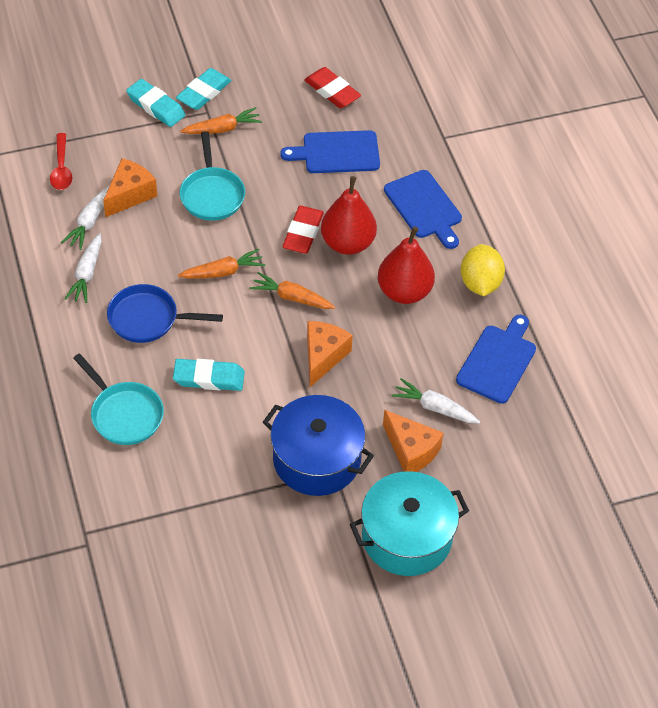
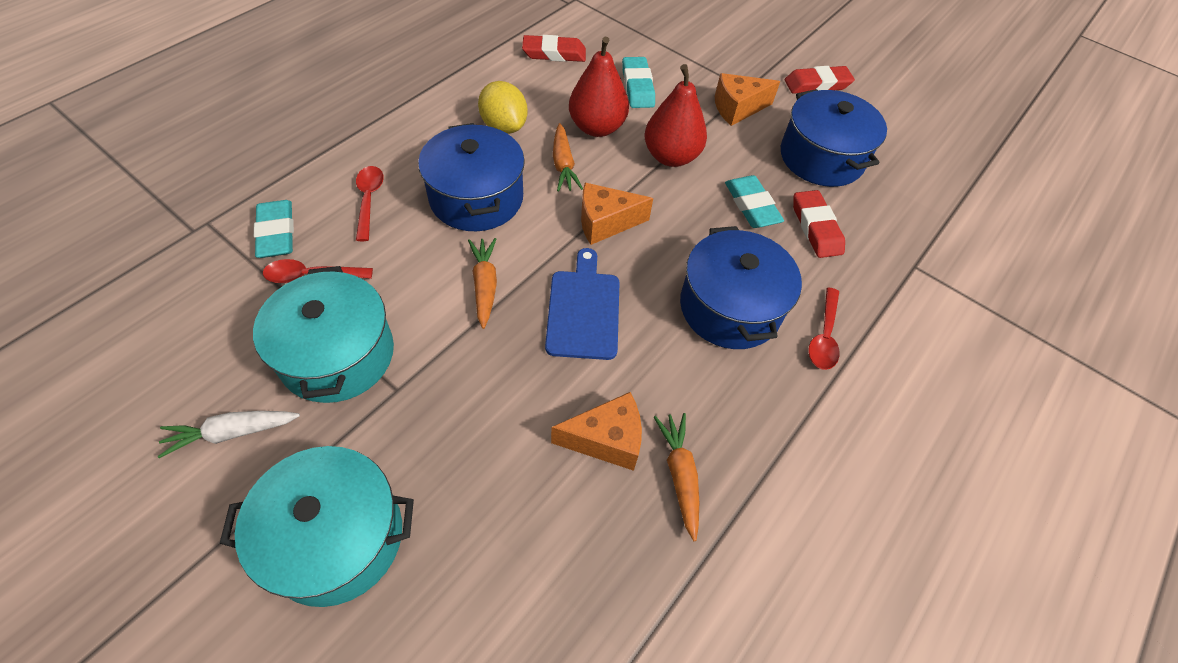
blue cutting board: [280,130,380,173] [384,170,462,249] [456,315,536,404] = 3 -> [545,248,620,360] = 1
blue pan: [107,284,223,343] = 1 -> none = 0
blue pot: [263,395,374,496] = 1 -> [418,123,525,231] [680,226,802,349] [781,89,887,187] = 3
red eraser: [282,206,324,254] [304,67,361,108] = 2 -> [522,35,586,62] [785,66,855,94] [793,190,845,258] = 3
red spoon: [50,133,73,190] = 1 -> [263,259,373,283] [356,166,384,241] [808,287,840,370] = 3
turquoise pan: [73,353,164,445] [180,131,245,221] = 2 -> none = 0
turquoise pot: [350,471,469,576] = 1 -> [220,446,414,607] [253,266,394,403] = 2
white carrot: [61,186,109,250] [65,233,102,303] [392,378,480,424] = 3 -> [158,411,300,458] = 1

